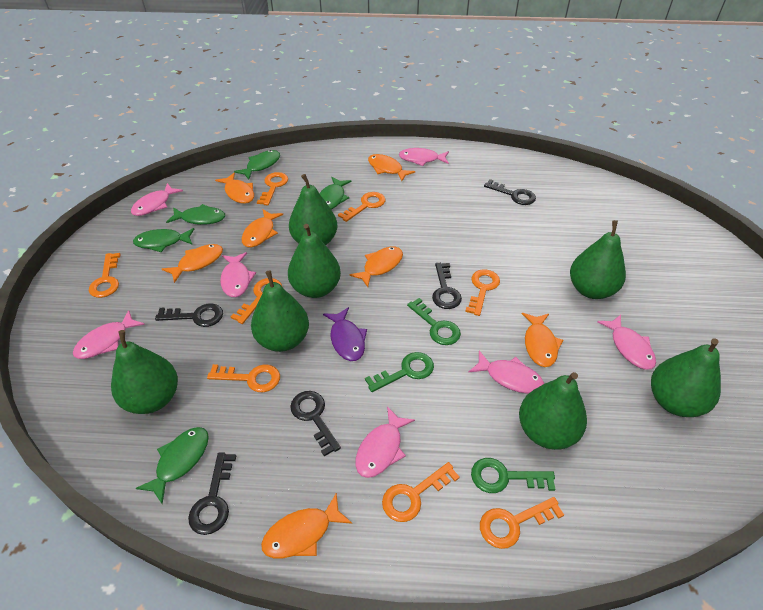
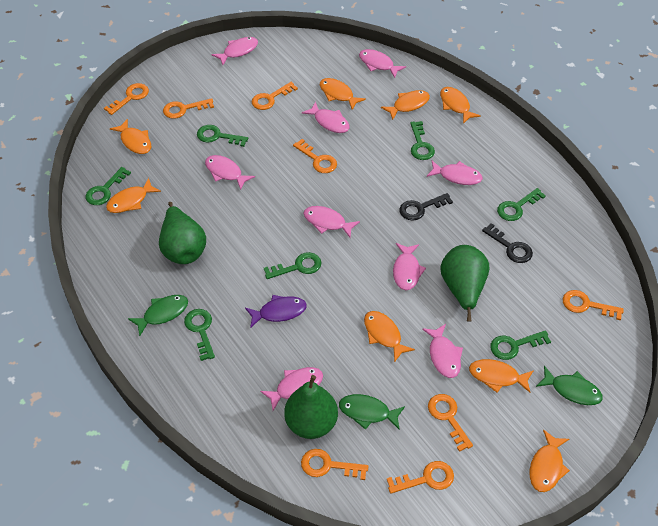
black key: [155,303,223,327] [188,452,236,535] [290,391,341,456] [432,263,462,309] [484,179,536,205] = 5 -> [399,193,453,221] [482,223,533,263] = 2
green fish: [133,228,194,252] [136,427,209,504] [166,204,225,225] [234,150,280,180] [319,177,352,210] = 5 -> [128,295,188,336] [339,394,405,430] [536,366,603,405] = 3
green key: [365,352,434,392] [407,298,461,345] [471,458,555,493] = 3 -> [86,167,131,205] [184,309,215,361] [197,125,248,147] [264,252,321,279] [410,121,435,160] [490,330,551,360] [497,188,546,221] = 7
green pear: [111,330,178,414] [251,270,309,352] [288,224,341,298] [289,174,337,245] [519,372,587,450] [570,220,626,299] [651,338,721,417] = 7 -> [159,202,206,264] [284,375,338,439] [440,245,489,321] = 3
orange fish: [162,244,223,283] [215,173,254,204] [241,209,283,247] [261,493,352,559] [349,247,403,287] [368,154,415,181] [522,313,563,367] = 7 -> [106,178,161,213] [110,119,151,154] [320,78,366,110] [364,311,415,362] [381,90,430,120] [440,87,481,124] [469,359,534,393] [530,429,570,492] = 8
pink fish: [73,310,145,359] [131,183,183,216] [220,252,256,297] [355,407,415,478] [399,148,449,166] [469,351,544,394] [597,315,656,370] = 7 -> [205,155,255,190] [211,37,258,65] [260,367,323,411] [302,102,349,133] [303,206,360,237] [359,49,406,78] [393,243,426,290] [422,324,463,378] [427,161,483,185] = 9

